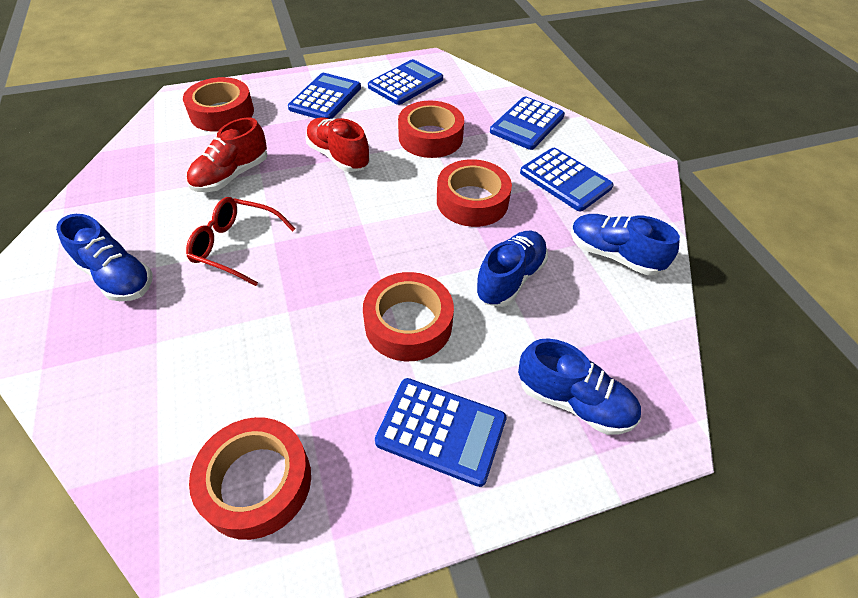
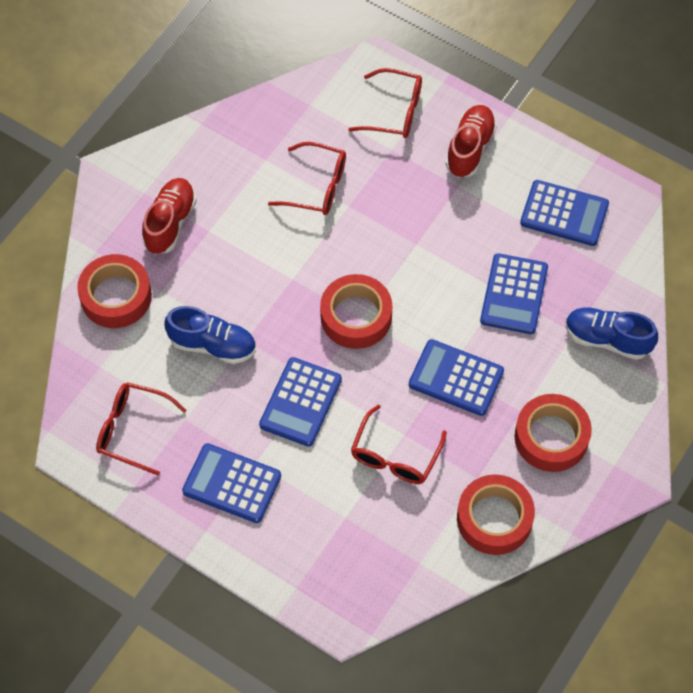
blue shoe: [56,214,152,301] [475,231,548,307] [518,338,641,435] [571,214,680,275] = 4 -> [164,306,256,364] [566,307,658,360] = 2
red glasses: [186,197,295,286] = 1 -> [96,382,187,476] [268,142,346,215] [348,68,422,138] [351,405,447,484] = 4
red tape: [183,77,254,132] [189,417,311,540] [363,272,454,361] [398,101,464,158] [437,159,512,227] = 5 -> [77,254,152,328] [320,274,392,349] [457,474,535,555] [515,394,592,472] = 4

